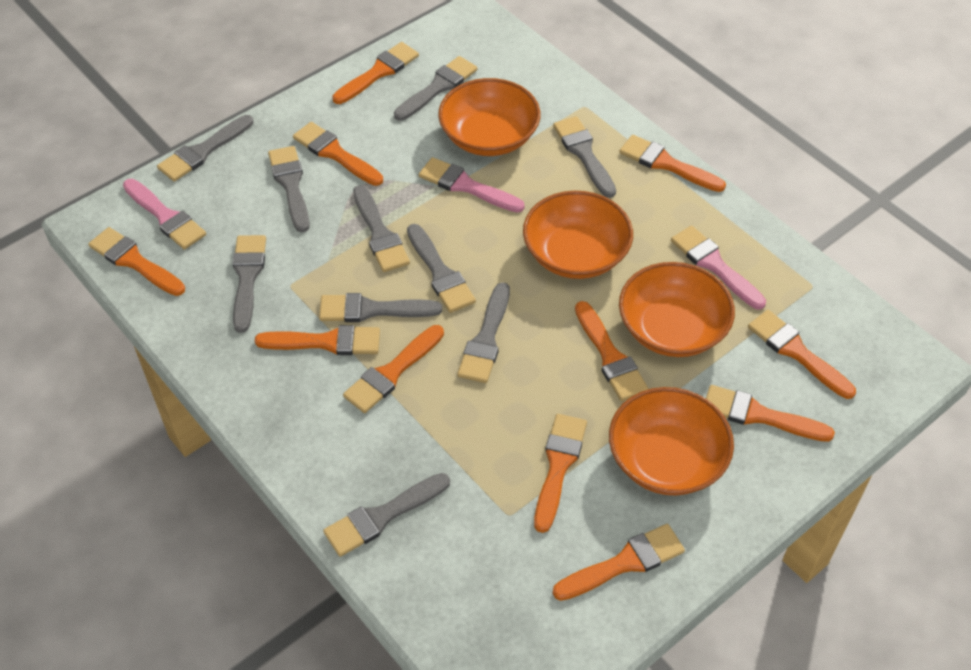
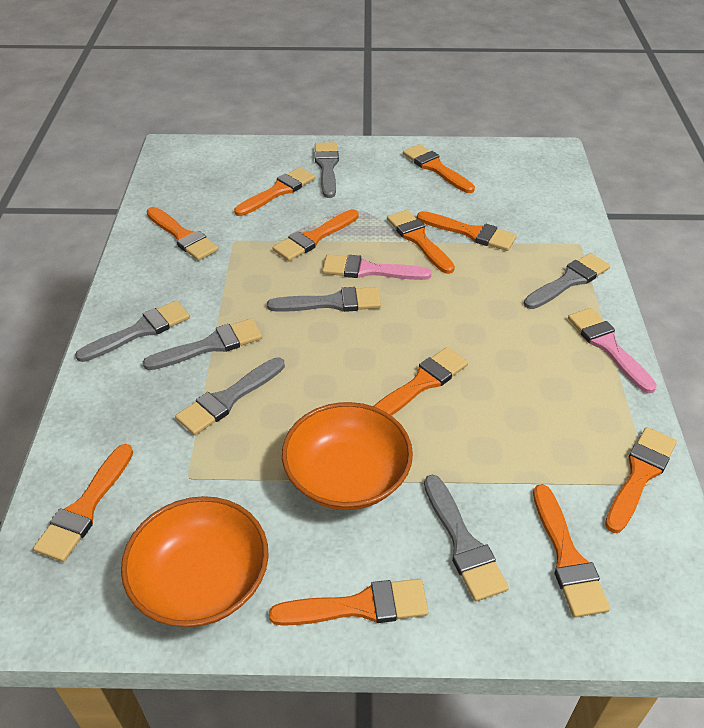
grey brush: [157,115,253,182] [232,235,266,333] [268,146,310,232] [319,293,442,322] [323,473,450,557] [353,185,410,272] [394,56,478,121] [407,224,476,313] [457,282,510,383] [553,116,616,198] = 10 -> [75,300,190,362] [143,318,262,370] [175,357,285,435] [267,287,381,312] [315,142,339,198] [424,475,509,602] [524,253,610,309] = 7
orange bowl: [438,78,540,156] [523,191,633,279] [609,387,734,496] [619,262,735,357] = 4 -> [121,496,269,627] [282,402,413,510] = 2
pink brush: [123,179,206,250] [419,157,525,213] [671,226,766,310] = 3 -> [322,255,432,280] [568,308,657,393] = 2

